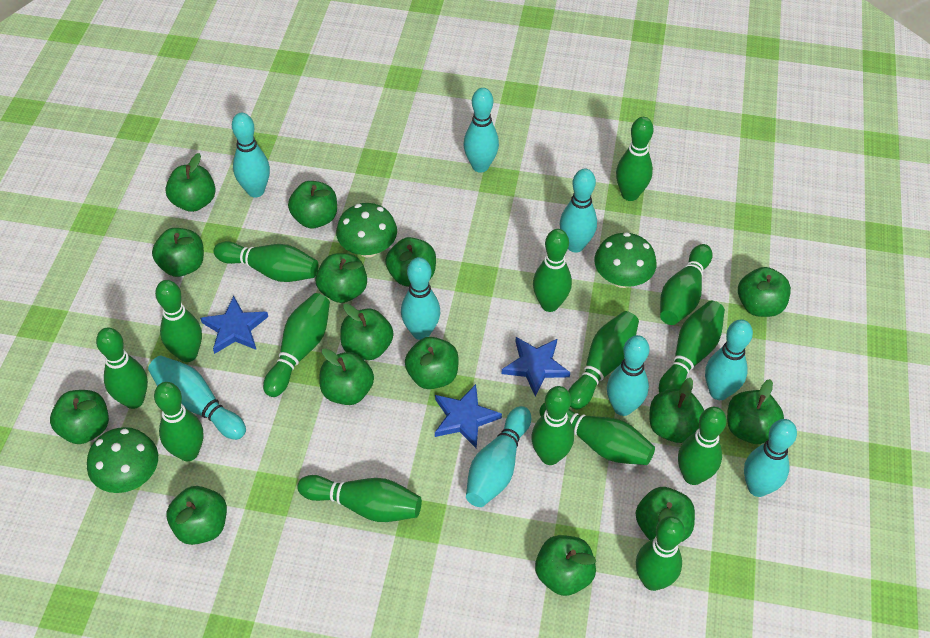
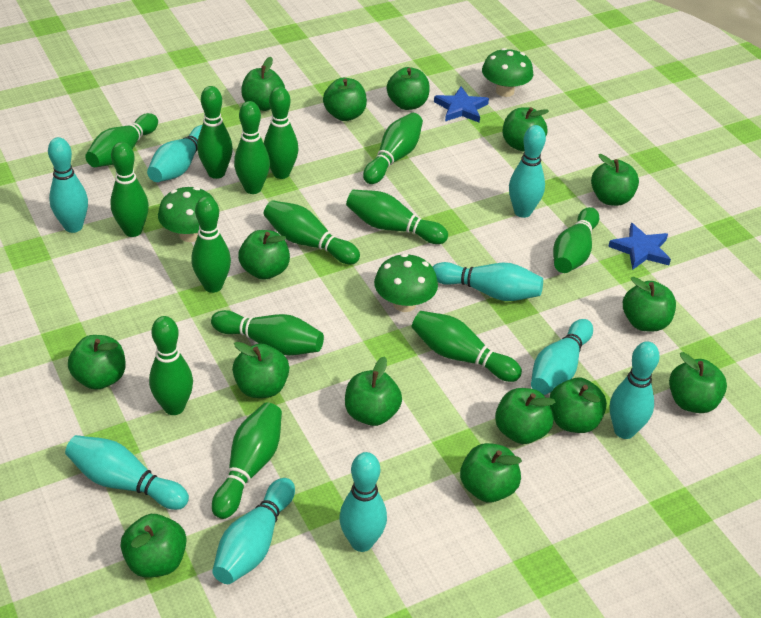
blue star: [200,296,268,354] [435,384,502,449] [501,337,570,396] = 3 -> [434,86,489,123] [608,223,671,270] = 2
green bowling pin: [96,328,148,409] [154,382,204,461] [155,280,202,362] [214,241,319,282] [263,293,330,397] [298,475,422,522] [531,386,574,465] [533,229,572,312] [539,403,655,465] [569,311,639,410] [616,117,653,201] [636,516,685,591] [659,301,725,393] [660,244,712,325] [678,407,727,485] = 15 -> [85,113,158,167] [110,142,149,237] [149,316,193,415] [191,196,231,293] [197,86,233,179] [211,310,324,355] [212,402,282,519] [234,101,270,194] [264,87,298,179] [264,200,360,264] [346,190,448,244] [363,113,423,184] [412,311,522,382] [553,207,599,273] = 14

